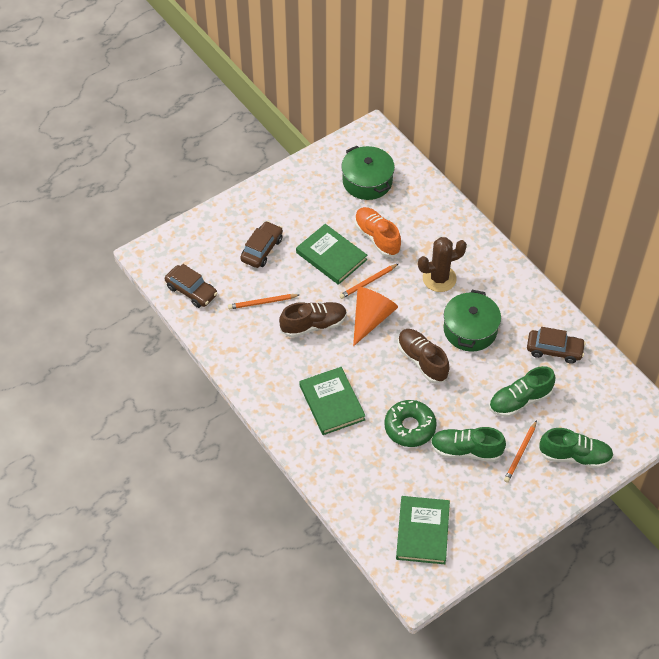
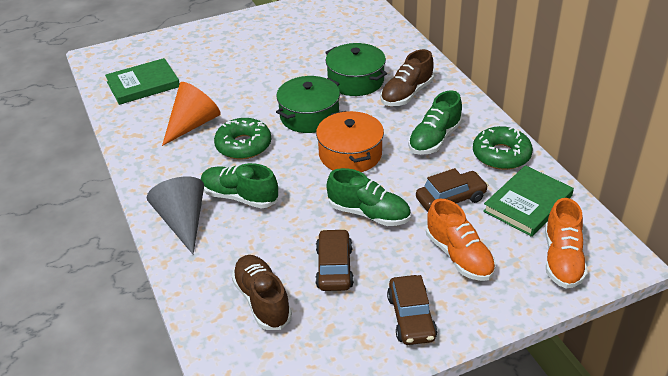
brown cactus: [418,237,467,292] = 1 -> none = 0
green book: [296,224,367,285] [299,367,366,435] [396,496,450,564] = 3 -> [105,58,180,105] [483,165,574,237] = 2
green donut: [384,400,437,447] = 1 -> [214,118,271,159] [473,126,533,170] = 2
grey cone: none = 0 -> [147,177,204,254] = 1
orange pencil: [228,294,299,309] [339,263,399,299] [504,420,537,482] = 3 -> none = 0
orange pot: none = 0 -> [316,111,384,172] = 1
orange shoe: [355,207,401,257] = 1 -> [426,199,496,281] [545,198,588,289] = 2

